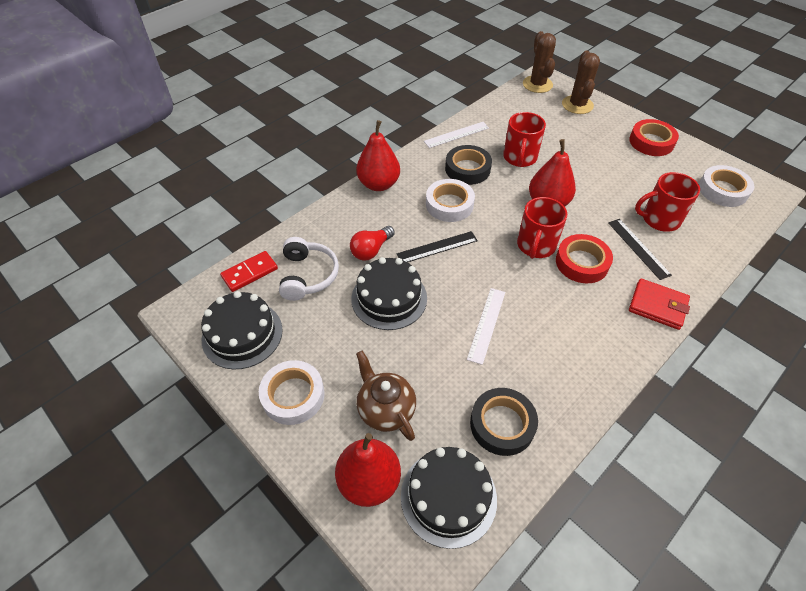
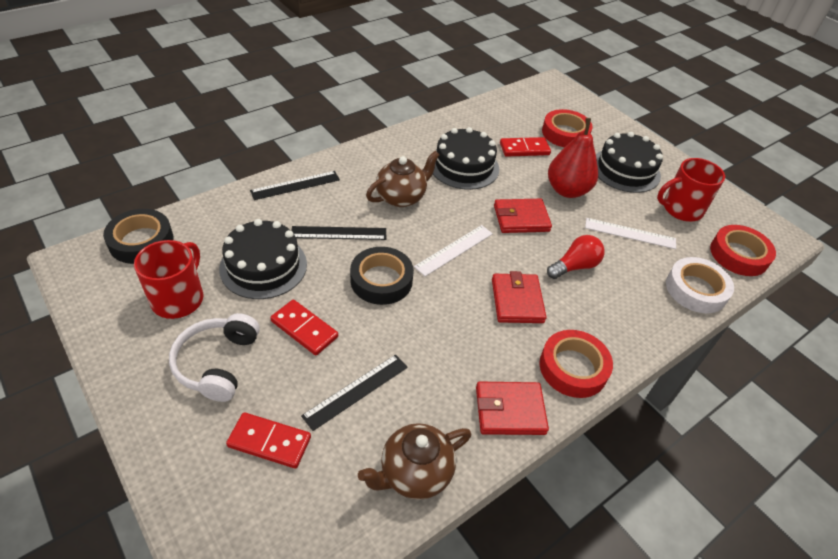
black ruler: [397,231,478,262] [608,219,672,280] = 2 -> [250,171,340,200] [291,226,386,240] [301,354,408,431] = 3
brown cactus: [523,31,556,93] [562,51,600,114] = 2 -> none = 0
brown teapot: [356,351,416,441] = 1 -> [358,423,471,500] [366,151,439,207] = 2
red domino: [220,251,278,292] = 1 -> [226,412,311,469] [270,300,338,356] [500,137,551,157] = 3
red mug: [503,112,546,167] [517,197,567,259] [635,172,700,232] = 3 -> [134,240,203,319] [657,158,725,222] = 2
red pear: [335,433,401,507] [356,120,400,191] [529,139,576,207] = 3 -> [548,118,598,198] = 1
red tape: [556,234,613,283] [629,119,679,156] = 2 -> [539,330,613,398] [542,109,593,147] [710,225,776,276] = 3
red wallet: [629,278,690,330] = 1 -> [476,381,549,435] [492,271,547,323] [494,199,552,233] = 3
white tape: [259,360,325,425] [426,179,475,222] [699,165,754,207] = 3 -> [666,257,734,313] = 1

